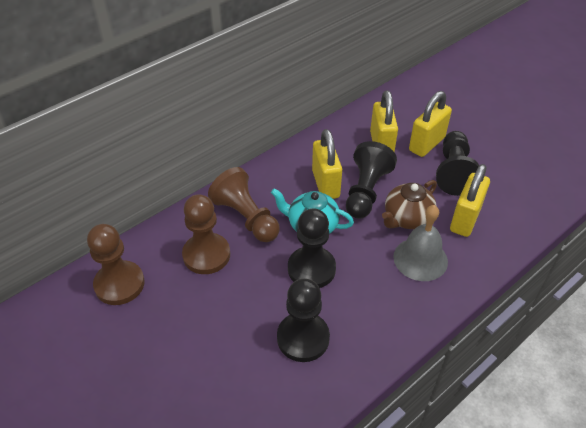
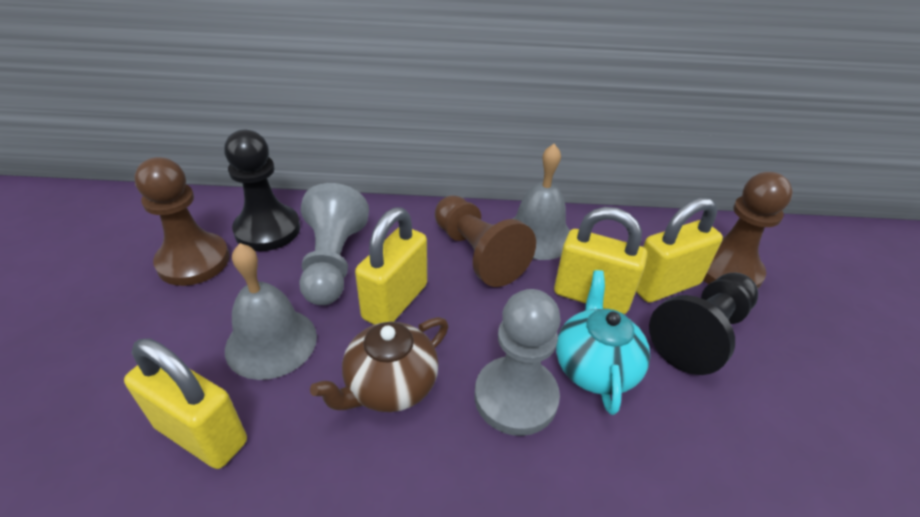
black pawn: [277,279,330,362] [288,208,336,288] [346,141,397,219] [436,131,479,196] = 4 -> [224,129,300,251] [649,272,758,375] = 2
grey bell: [393,205,448,281] = 1 -> [225,243,317,380] [513,144,570,260] = 2
grey pawn: none = 0 -> [299,183,369,305] [475,289,561,436] = 2

